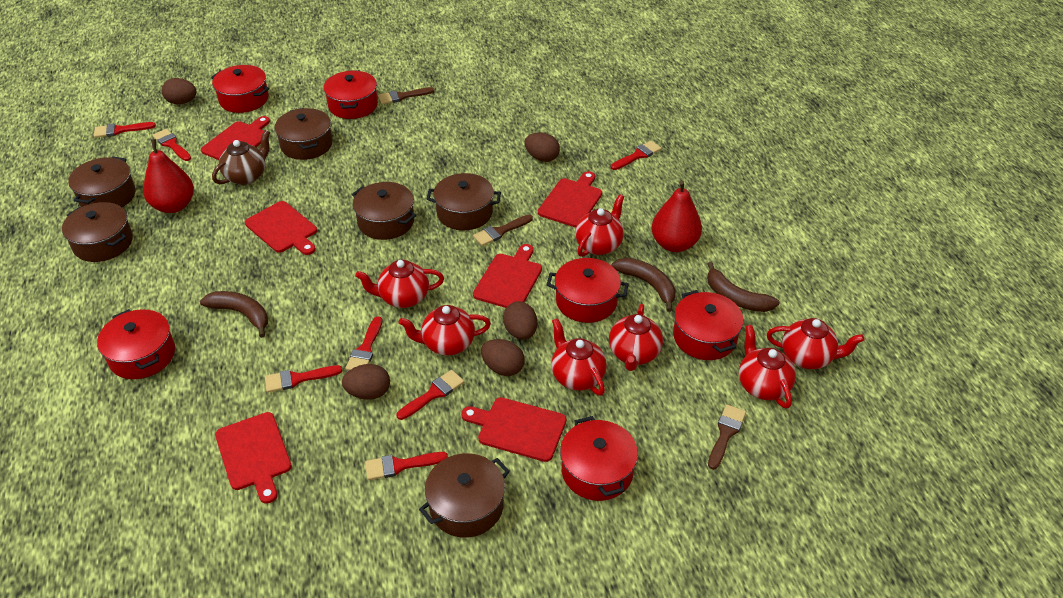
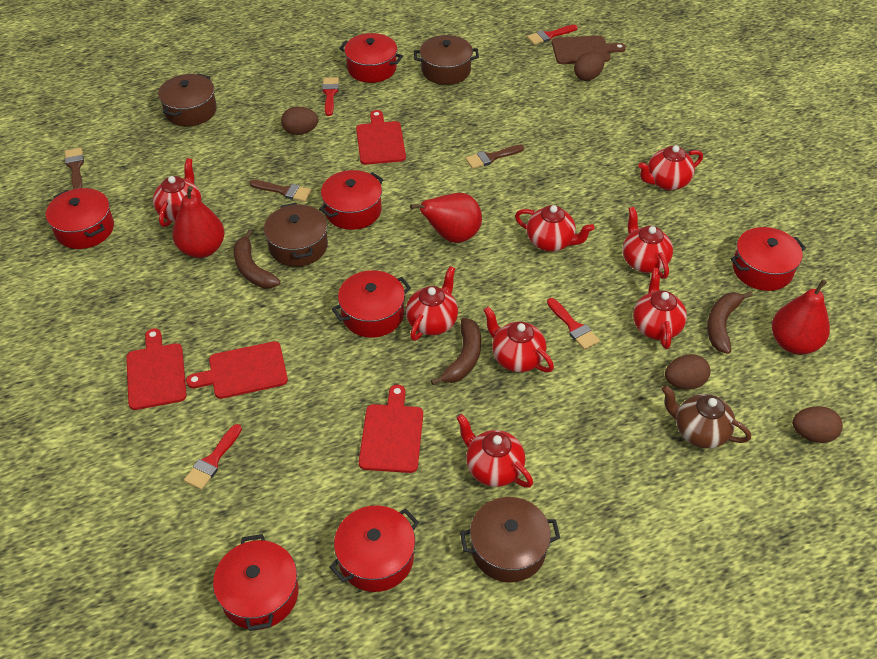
brown cutting board: none = 0 -> [552,35,626,64] = 1
brown egg: [161,78,197,104] [342,364,390,400] [481,339,525,376] [503,301,537,340] [525,132,560,162] = 5 -> [281,107,318,135] [574,51,605,81] [665,354,710,390] [792,406,843,443] = 4
brown pot: [62,202,133,262] [68,156,136,207] [275,108,333,160] [352,182,417,240] [419,453,510,538] [427,173,501,230] = 6 -> [158,73,217,127] [264,203,328,267] [414,35,479,85] [460,497,560,583] = 4
red brush: [94,122,156,138] [152,129,191,161] [265,365,342,393] [346,316,382,370] [365,452,448,480] [397,370,464,420] [611,141,662,170] = 7 -> [184,424,242,490] [322,77,339,116] [527,25,578,45] [547,298,600,350] = 4
red cutting board: [201,116,270,160] [215,412,292,504] [245,201,317,255] [461,397,566,462] [473,244,542,308] [538,171,602,227] = 6 -> [126,328,187,410] [186,341,288,399] [356,110,406,165] [359,385,423,473] = 4
red pear: [143,139,194,213] [651,180,702,252] = 2 -> [172,186,225,258] [410,193,482,243] [772,279,830,354] = 3
red pot: [97,309,175,379] [211,65,269,113] [324,70,378,119] [547,258,629,323] [560,416,638,501] [673,290,743,360] = 6 -> [46,188,114,249] [213,534,298,631] [319,170,384,230] [329,506,419,592] [332,270,411,338] [339,33,403,83] [730,227,806,291] = 7
red teapot: [355,260,444,308] [399,305,491,355] [551,318,607,396] [575,194,624,257] [609,304,663,371] [739,325,796,409] [767,318,864,369] = 7 -> [153,158,202,227] [406,266,458,341] [457,414,533,488] [483,307,554,372] [515,205,595,252] [623,207,673,279] [633,268,687,349] [638,145,703,191] = 8

